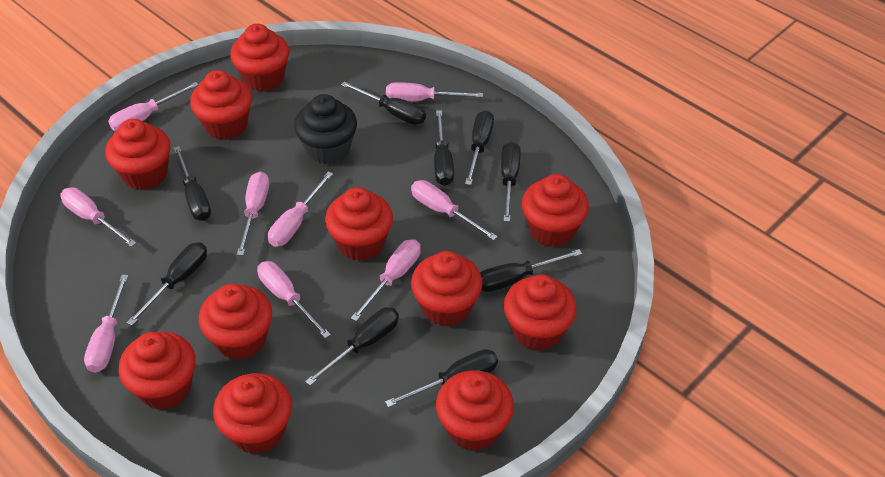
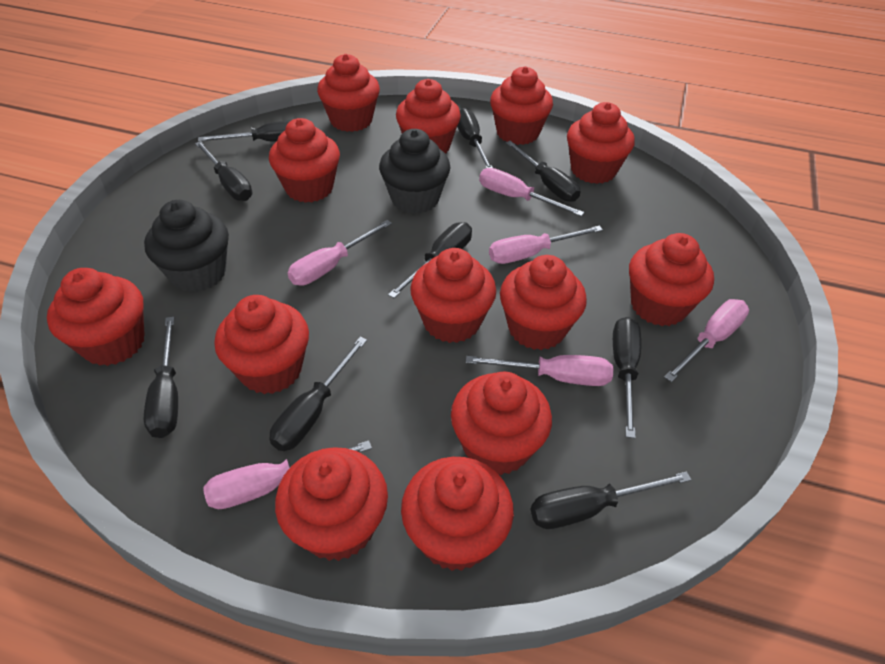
black cupcake: [294,94,357,164] = 1 -> [144,200,229,292] [379,129,451,214] = 2
pink screwdriver: [60,187,136,247] [84,275,128,373] [108,82,199,131] [237,171,269,256] [257,261,331,338] [268,172,333,247] [351,239,421,321] [386,82,483,102] [411,180,498,241] = 9 -> [204,440,372,509] [288,220,392,286] [466,355,613,386] [479,168,584,216] [489,226,603,264] [664,299,749,382] = 6
red cupcake: [105,119,171,190] [119,332,196,410] [190,70,252,140] [199,284,272,360] [213,373,292,454] [230,24,289,92] [325,187,393,261] [411,251,482,327] [436,370,514,451] [504,275,577,351] [522,174,589,247] = 11 -> [47,268,145,366] [215,295,309,394] [269,118,340,203] [275,447,388,561] [317,54,380,132] [396,79,461,154] [401,457,514,571] [410,248,496,343] [451,371,552,475] [490,66,553,145] [500,255,587,350] [567,102,635,184] [629,233,714,326] = 13

